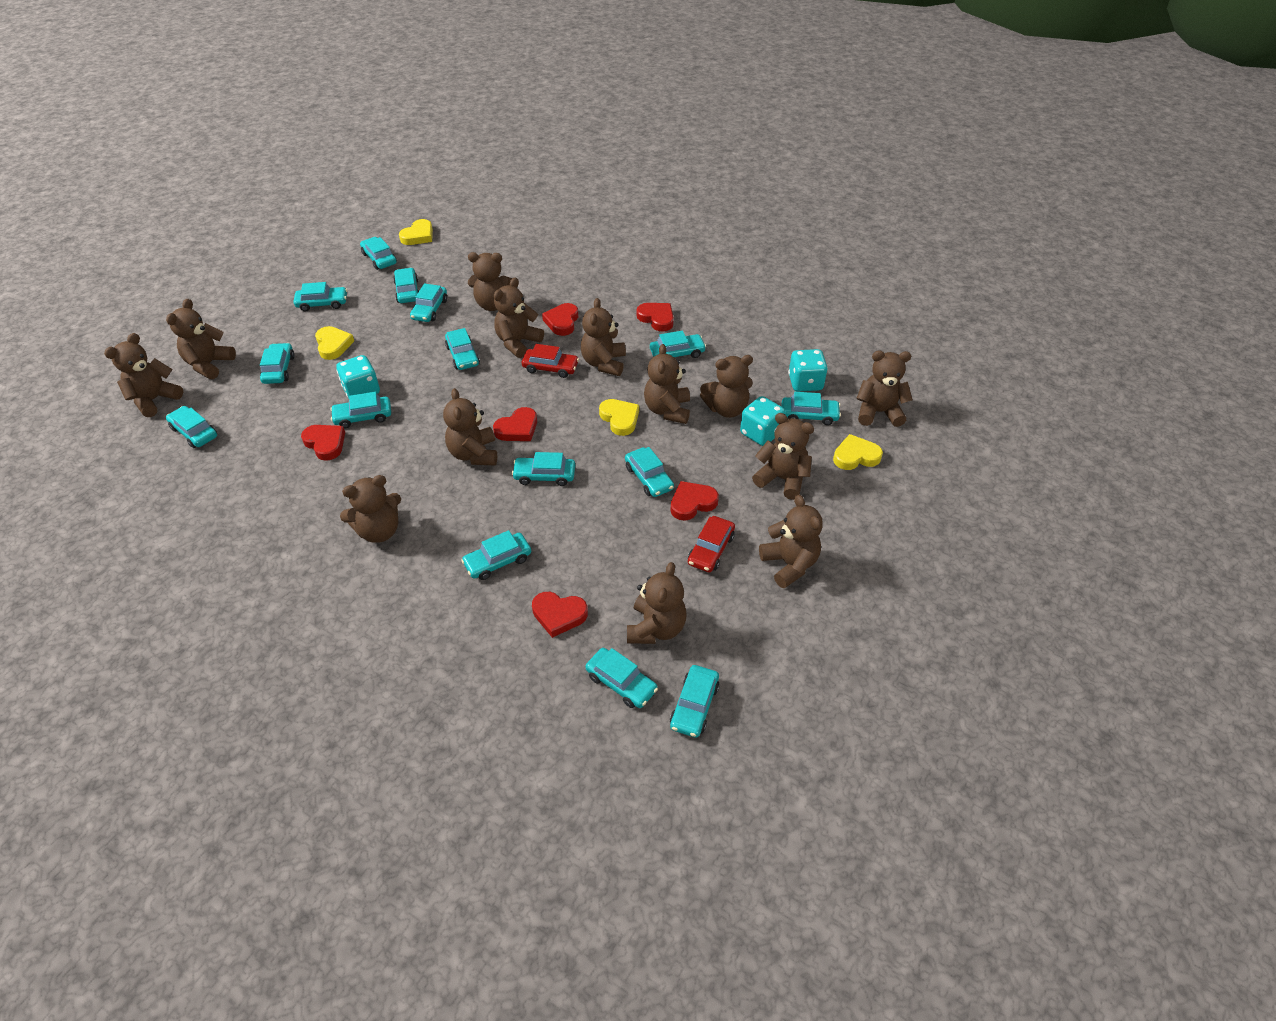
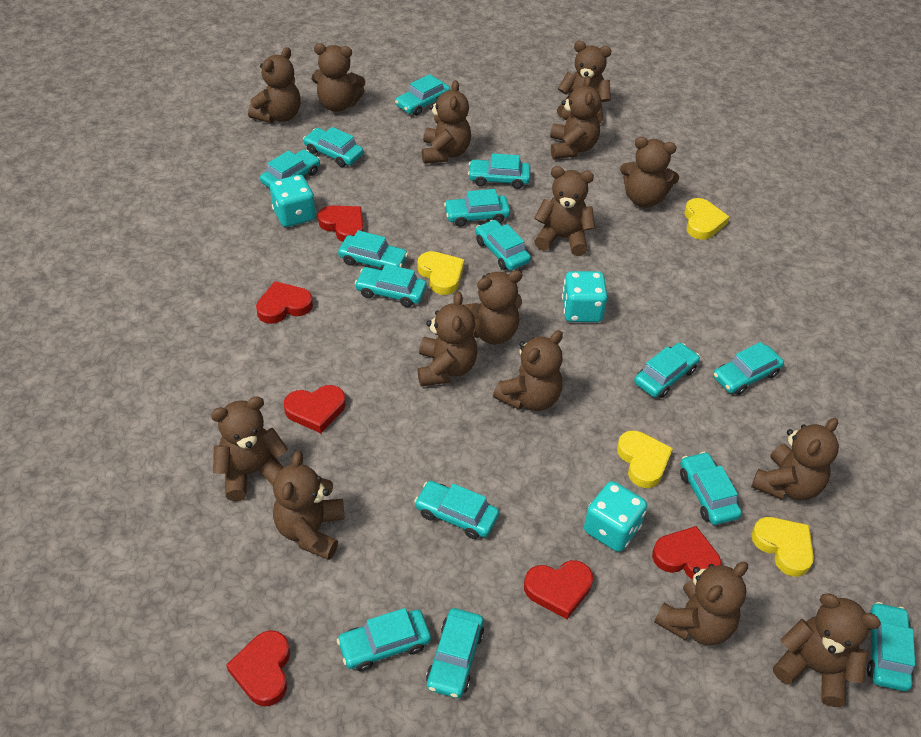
brown teddy bear: [104,333,183,417] [166,299,236,379] [340,475,401,543] [443,388,497,465] [468,252,512,311] [494,277,544,358] [581,298,626,376] [627,562,687,644] [644,344,690,424] [700,355,753,418] [752,413,814,500] [759,495,823,588] [856,350,913,427] = 13 -> [211,397,288,501] [248,47,301,123] [273,451,345,560] [312,43,365,112] [418,292,478,387] [422,80,471,164] [464,270,522,344] [493,330,563,411] [534,166,595,256] [550,76,601,159] [557,41,612,123] [620,137,679,208] [654,562,748,645] [751,418,839,501] [773,593,881,707] = 15
red car: [522,344,579,378] [688,516,735,573] = 2 -> none = 0

